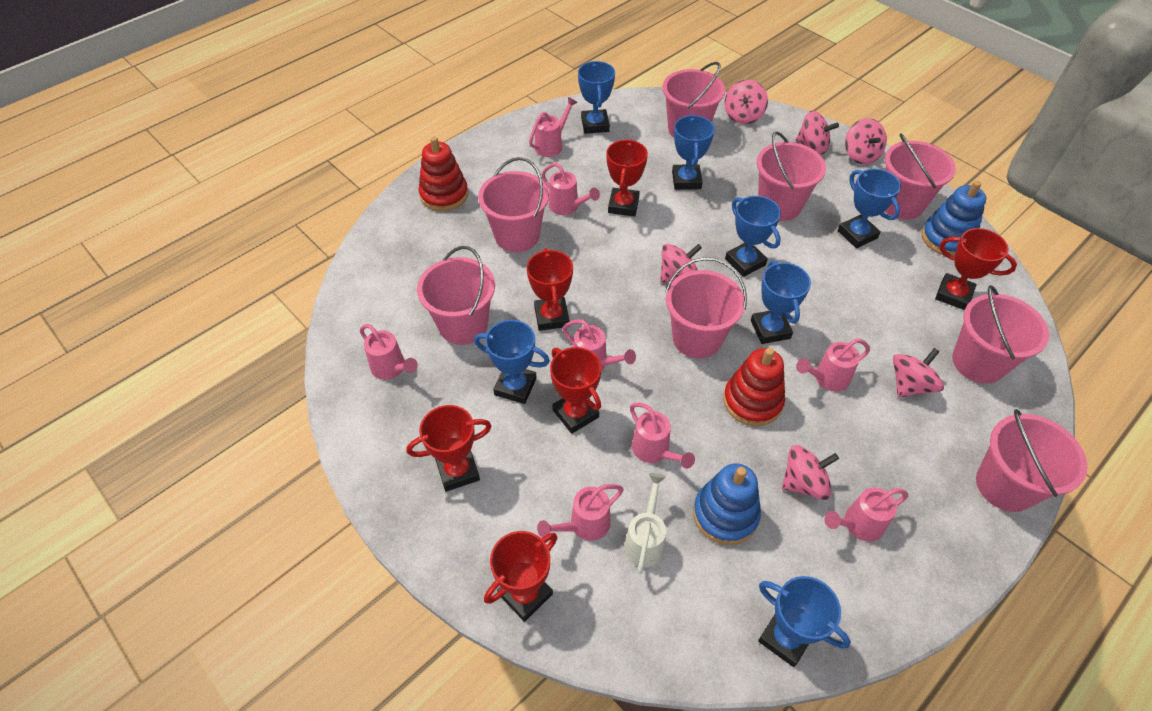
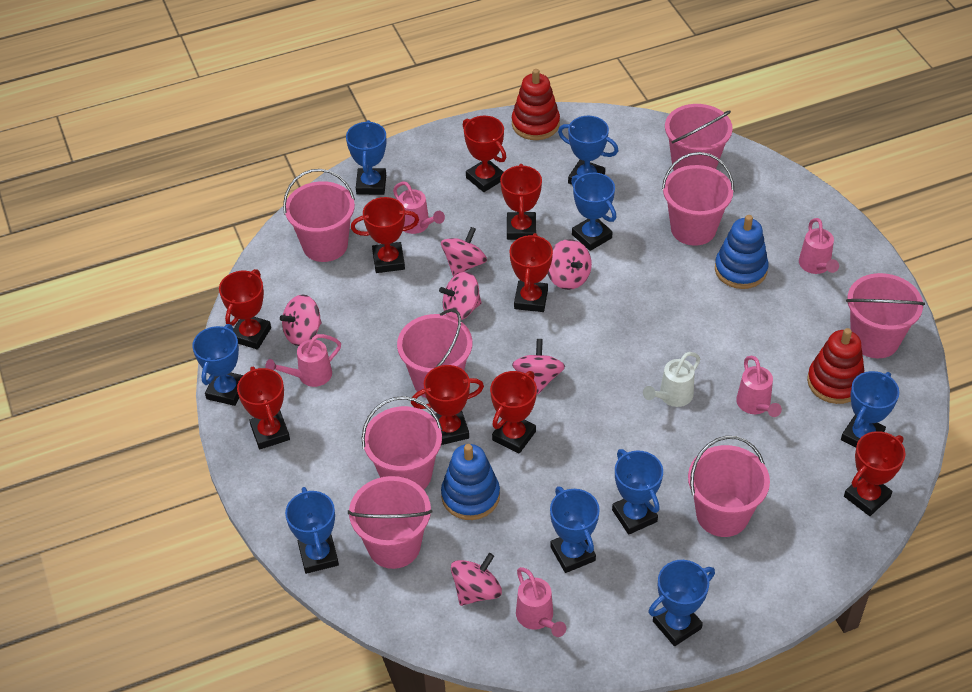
blue trophy: [474,320,550,404] [578,61,615,134] [672,115,715,190] [725,196,781,277] [751,260,811,344] [758,576,851,667] [838,169,901,248] = 7 -> [192,324,243,406] [285,487,339,574] [346,120,387,195] [550,486,600,573] [558,116,618,185] [571,173,616,251] [612,449,663,535] [648,560,715,646] [841,371,899,448] = 9
pink watering can: [360,324,418,380] [529,97,578,157] [537,484,624,541] [542,163,600,215] [562,319,636,369] [630,403,695,469] [796,338,870,392] [824,487,908,541] = 8 -> [265,334,341,387] [393,181,445,234] [516,567,566,637] [736,356,782,417] [799,218,839,274] = 5
red trophy: [407,405,492,492] [484,531,557,622] [527,248,573,331] [550,347,602,434] [607,139,648,216] [935,228,1017,310] = 6 -> [219,269,271,350] [237,367,290,449] [351,197,419,273] [411,365,484,445] [463,116,506,192] [490,371,537,454] [500,164,542,240] [510,233,553,312] [844,431,906,516] = 9

